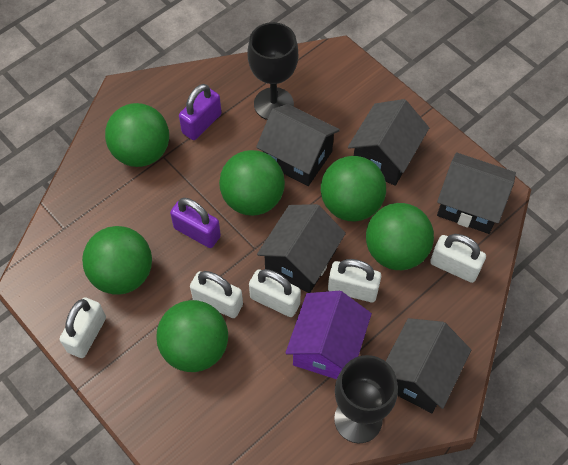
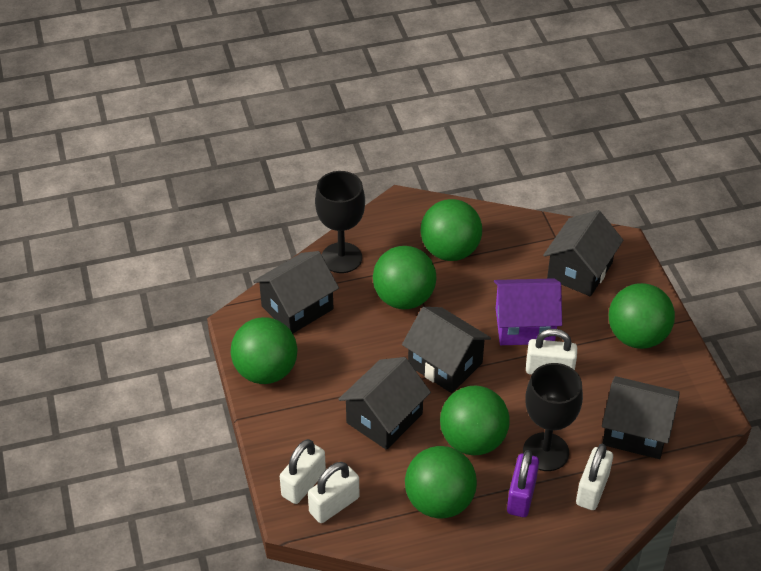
purple padlock: [170,198,221,248] [179,84,222,140] = 2 -> [507,450,539,517] = 1
white padlock: [60,297,106,358] [190,271,243,318] [249,269,301,317] [328,259,381,302] [430,234,486,283] = 5 -> [280,439,326,504] [308,462,360,523] [526,329,577,375] [576,444,613,510] = 4

